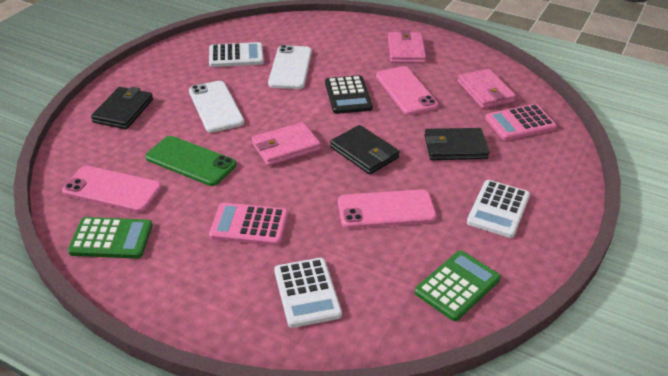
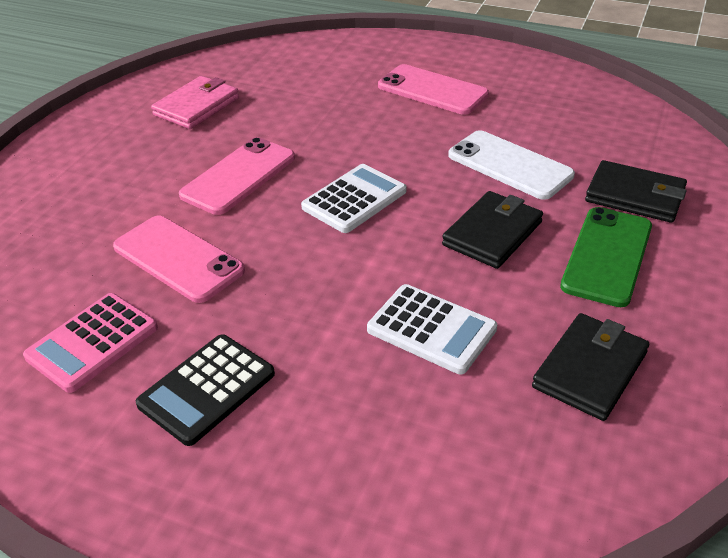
green calculator: [68,217,152,259] [415,250,501,321] = 2 -> none = 0
pink calculator: [209,203,288,246] [485,104,557,141] = 2 -> [23,293,158,393] = 1
pink wallet: [252,122,321,166] [388,30,426,63] [458,69,516,109] = 3 -> [151,76,239,129] = 1
white calculator: [209,42,264,67] [274,258,342,328] [467,180,530,238] = 3 -> [301,164,406,233] [367,284,497,374] = 2
white phone: [189,81,244,133] [268,45,312,89] = 2 -> [448,130,575,200] = 1

